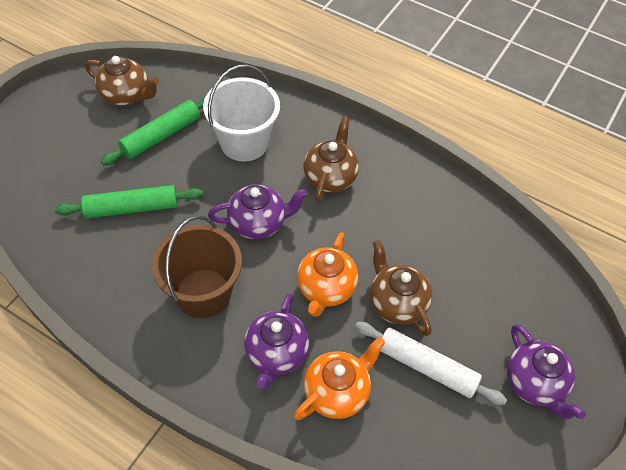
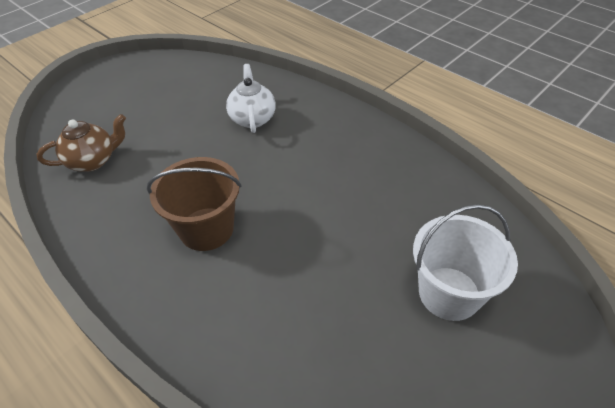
brown teapot: [85,56,159,106] [303,117,359,202] [370,240,432,336] = 3 -> [37,114,126,172] = 1
green rolling pin: [55,185,203,218] [101,96,206,165] = 2 -> none = 0
orange teapot: [294,337,385,420] [297,232,358,317] = 2 -> none = 0
purple teapot: [208,184,308,239] [244,293,309,389] [507,324,586,419] = 3 -> none = 0
white rolling pin: [355,322,507,405] = 1 -> none = 0
white teapot: none = 0 -> [226,64,276,133] = 1

